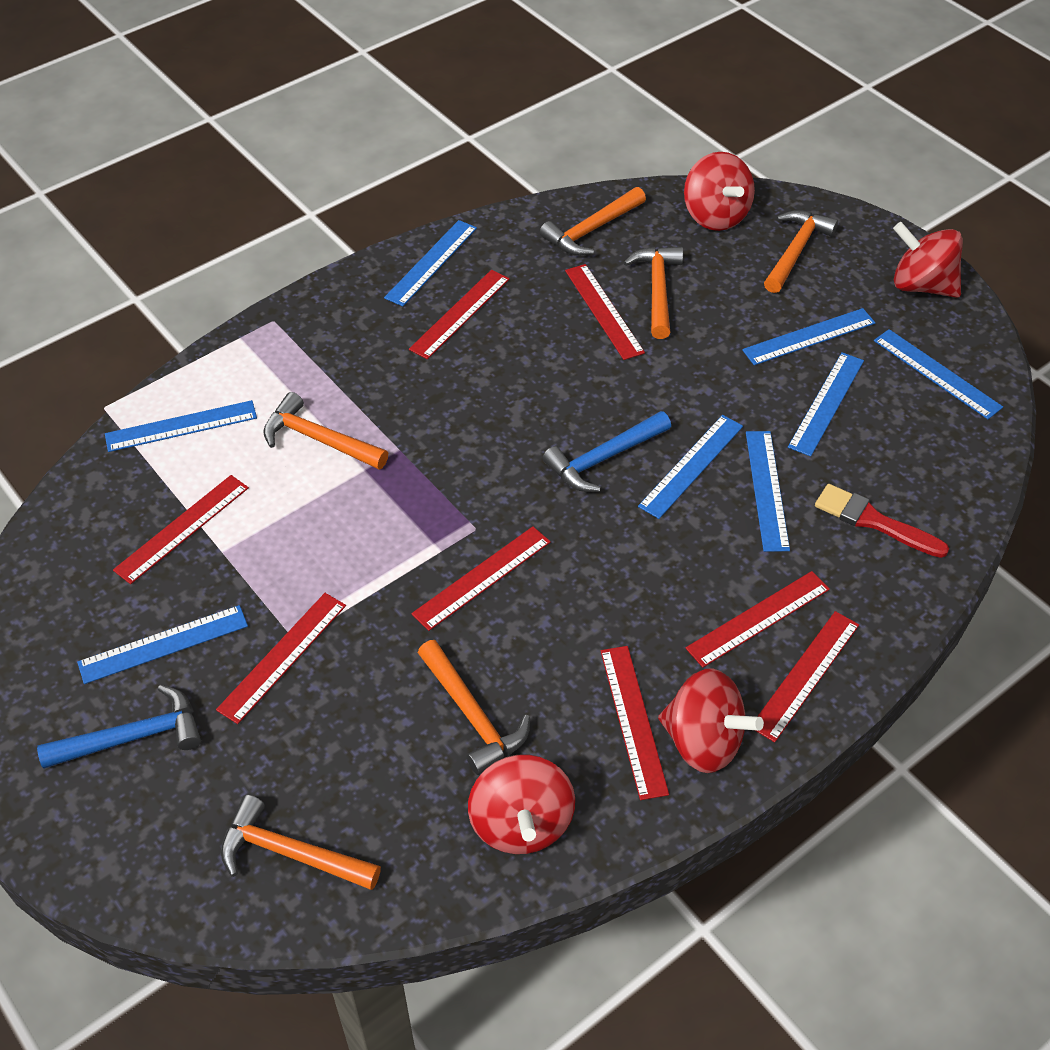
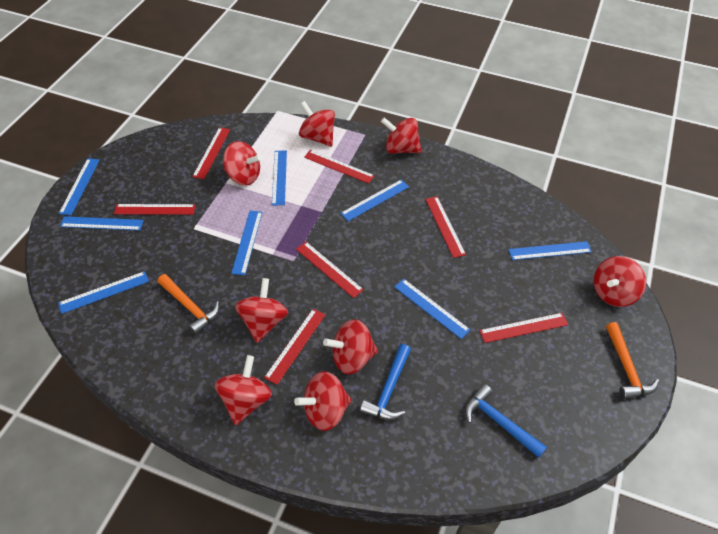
orange hammer: [221,795,381,890] [263,392,388,470] [418,640,530,775] [540,187,646,256] [623,247,683,339] [764,210,838,293] = 6 -> [157,274,219,335] [606,322,659,399] = 2
red brush: [815,484,949,558] = 1 -> none = 0
red ruler: [113,475,249,584] [216,593,346,724] [409,270,510,359] [411,526,551,631] [565,264,645,360] [601,646,669,800] [686,571,830,668] [755,611,859,742] = 8 -> [114,204,196,215] [192,127,230,179] [264,309,326,385] [296,242,364,298] [304,150,375,184] [425,196,466,258] [479,313,569,343] = 7
red spinning top: [468,754,575,854] [658,668,764,773] [684,152,755,231] [893,222,963,298] = 4 -> [215,355,272,425] [223,141,262,185] [235,278,288,343] [294,371,352,431] [299,101,335,147] [323,319,378,374] [381,117,422,154] [593,256,646,307] = 8

